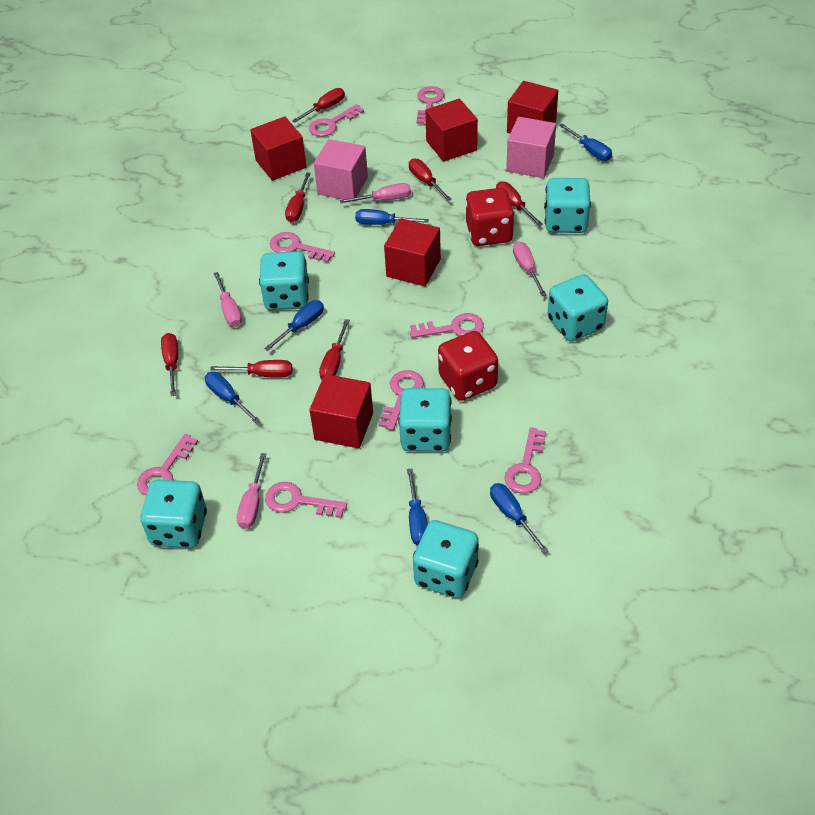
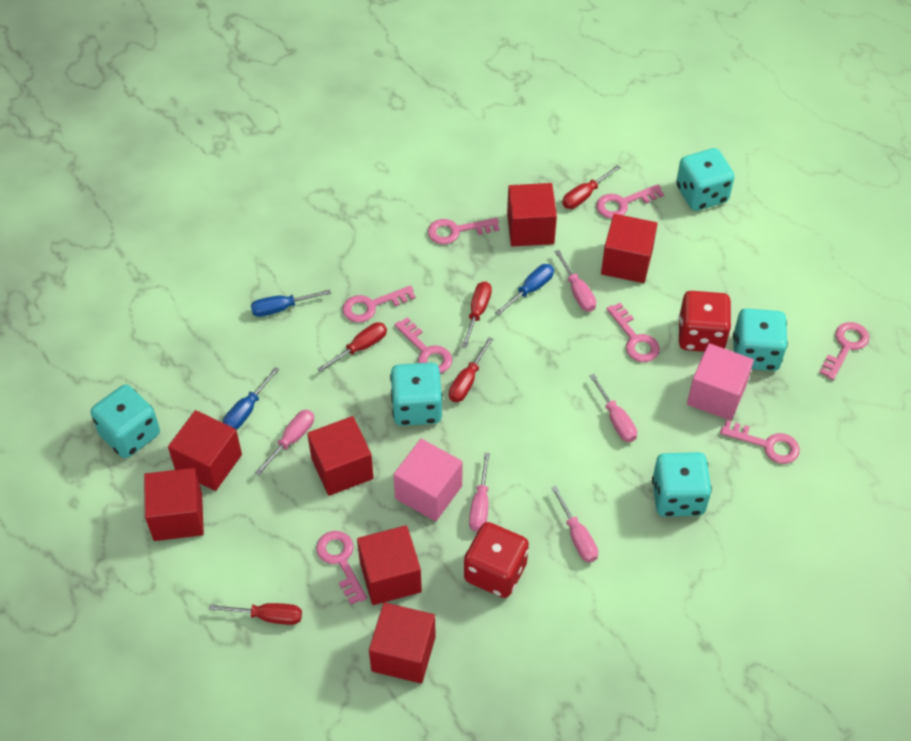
blue screwdriver: [205,372,260,424] [264,300,324,351] [355,209,429,225] [407,468,428,546] [490,483,549,553] [559,123,612,161] = 6 -> [223,367,280,430] [251,289,331,317] [495,264,554,316] = 3
pink screwdriver: [214,272,242,327] [237,453,266,529] [340,183,411,203] [513,241,547,296] = 4 -> [255,410,314,476] [469,453,490,532] [551,486,598,563] [555,250,596,312] [589,374,637,442] = 5
red cube: [250,116,307,181] [309,374,373,449] [384,218,441,286] [425,99,478,162] [507,81,558,134] = 5 -> [144,468,204,541] [168,410,242,491] [307,416,374,496] [357,525,422,605] [369,603,436,684] [507,183,557,246] [601,214,658,283] = 7
red screwdriver: [161,333,178,396] [210,360,292,378] [285,172,311,222] [292,88,345,123] [319,319,350,379] [409,158,452,201] [496,181,543,226] = 7 -> [209,603,302,625] [317,322,387,372] [449,337,493,402] [461,281,492,348] [562,165,621,209] = 5
turquoise dice: [140,480,207,548] [259,251,309,310] [398,388,452,452] [413,520,479,598] [544,178,591,233] [548,274,608,341] = 6 -> [90,384,160,458] [390,363,443,426] [652,452,712,517] [676,148,735,211] [733,308,788,371] = 5

